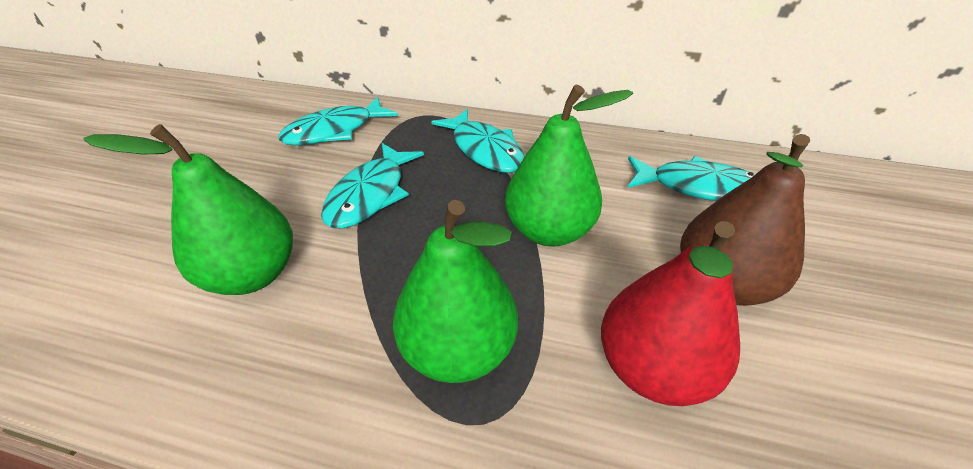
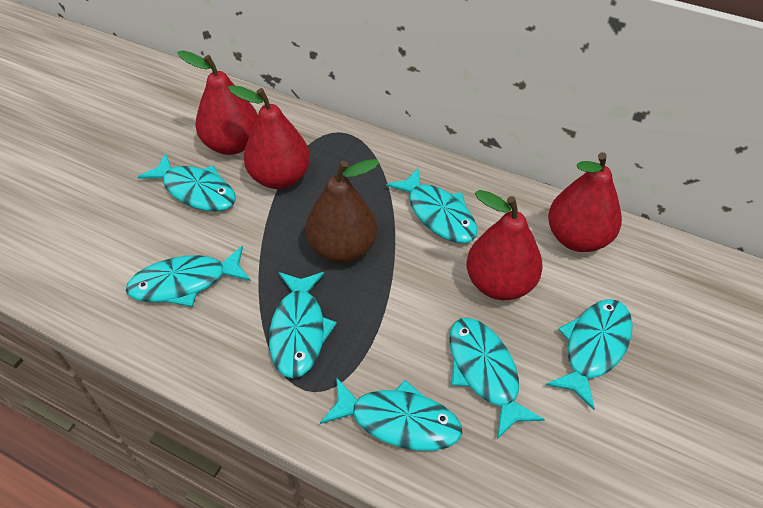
green pear: [83,124,293,295] [393,200,518,383] [505,85,633,247] = 3 -> none = 0
red pear: [601,221,740,406] = 1 -> [177,50,258,155] [228,85,310,189] [467,190,543,300] [548,152,622,252] = 4
turquoise fish: [278,97,398,145] [321,143,424,229] [431,109,525,173] [627,156,755,201] = 4 -> [126,246,251,307] [138,153,236,212] [269,272,337,378] [320,377,462,451] [386,168,478,243] [449,318,545,439] [546,299,633,410] = 7

